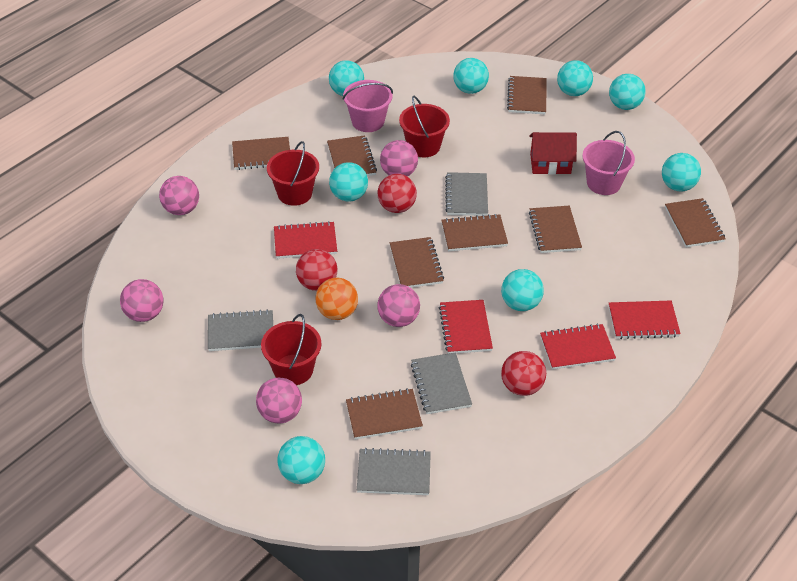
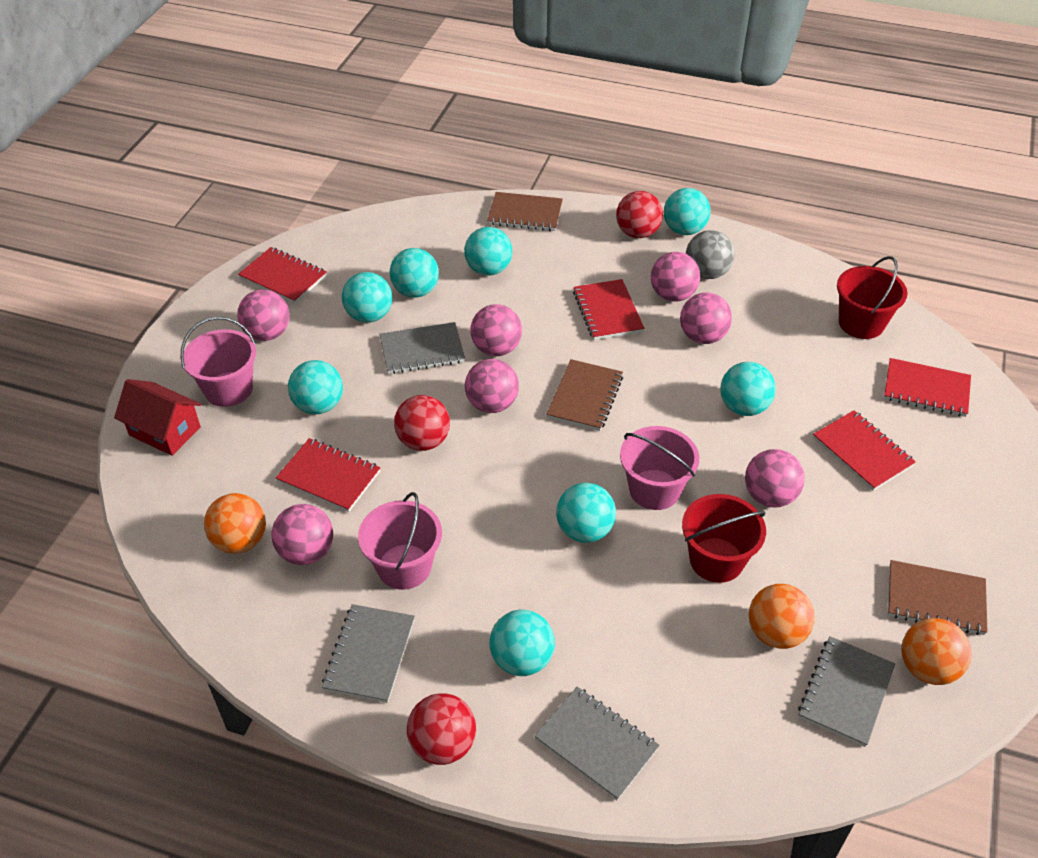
brown notebook: [232,137,290,170] [327,135,377,176] [346,388,423,439] [390,237,444,288] [442,214,508,251] [507,76,547,114] [529,206,582,253] [665,198,726,247] = 8 -> [487,192,563,231] [547,359,623,431] [888,560,987,635] = 3
grey ball: none = 0 -> [686,230,735,279] = 1
orange ball: [316,277,358,320] = 1 -> [204,493,266,554] [749,584,815,649] [901,618,972,685] = 3
pink ball: [120,279,163,322] [159,176,199,215] [256,378,302,423] [377,284,420,327] [380,140,418,176] = 5 -> [237,290,290,341] [271,504,333,565] [465,359,519,413] [470,304,522,356] [651,252,700,302] [680,292,732,344] [745,449,805,507] = 7
pink bucket: [343,80,393,132] [582,131,635,195] = 2 -> [180,317,256,407] [358,492,442,590] [620,426,699,510] = 3
red bucket: [261,314,322,385] [267,141,319,206] [399,96,450,157] = 3 -> [682,494,766,583] [837,256,907,339] = 2
red notebook: [274,221,337,259] [439,300,493,354] [540,324,616,370] [609,301,681,339] = 4 -> [238,247,327,303] [276,438,380,512] [573,279,644,340] [813,410,916,491] [884,358,971,417] = 5

